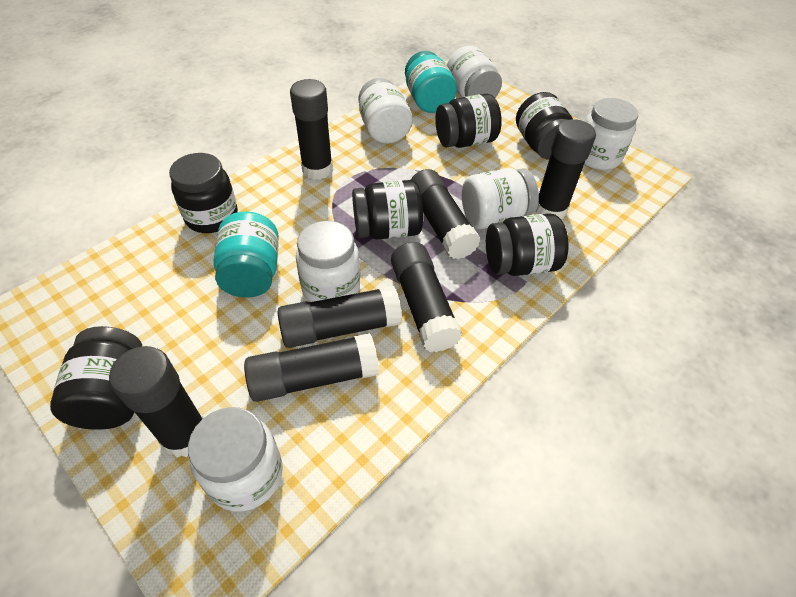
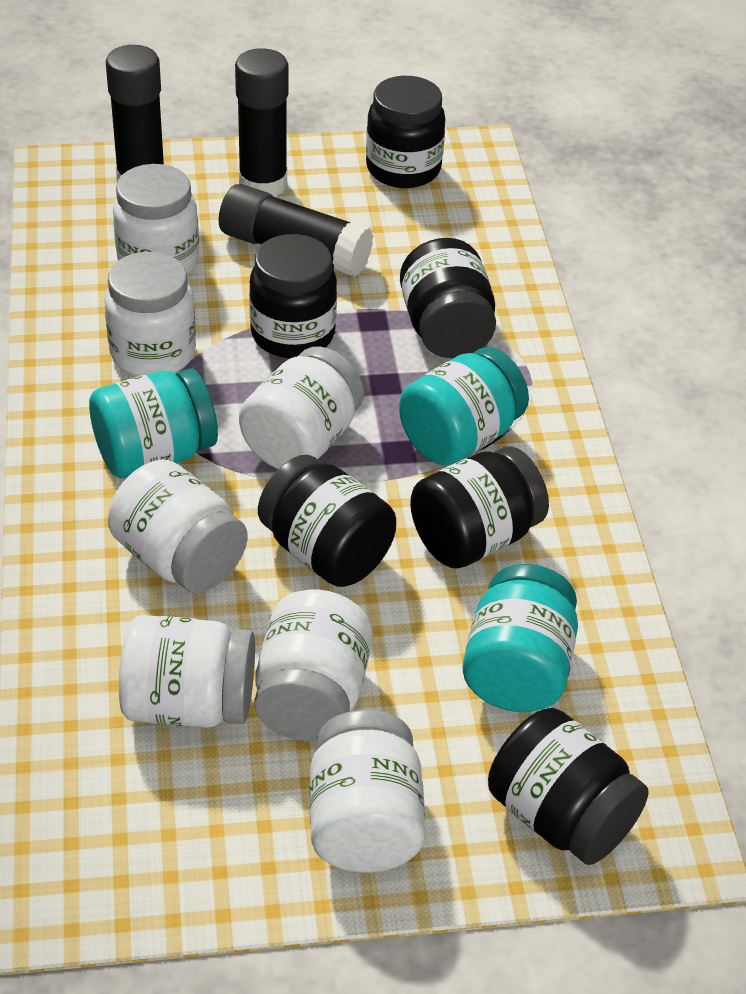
black glue stick: [109,346,203,458] [244,333,379,402] [277,286,402,348] [290,79,333,180] [391,242,463,352] [411,169,481,259] [536,119,596,219] = 7 -> [106,45,164,182] [219,184,373,277] [235,48,289,197] = 3
turquoise jar: [214,211,279,298] [405,51,457,113] = 2 -> [89,368,218,478] [399,347,529,466] [463,564,578,712] = 3
white jar: [188,407,283,512] [296,221,360,302] [358,78,413,144] [447,45,502,98] [462,168,539,229] [584,98,638,170] = 6 -> [104,252,196,376] [108,459,248,593] [113,164,199,274] [119,615,255,728] [239,346,364,469] [254,590,373,741] [310,710,425,873] = 7

